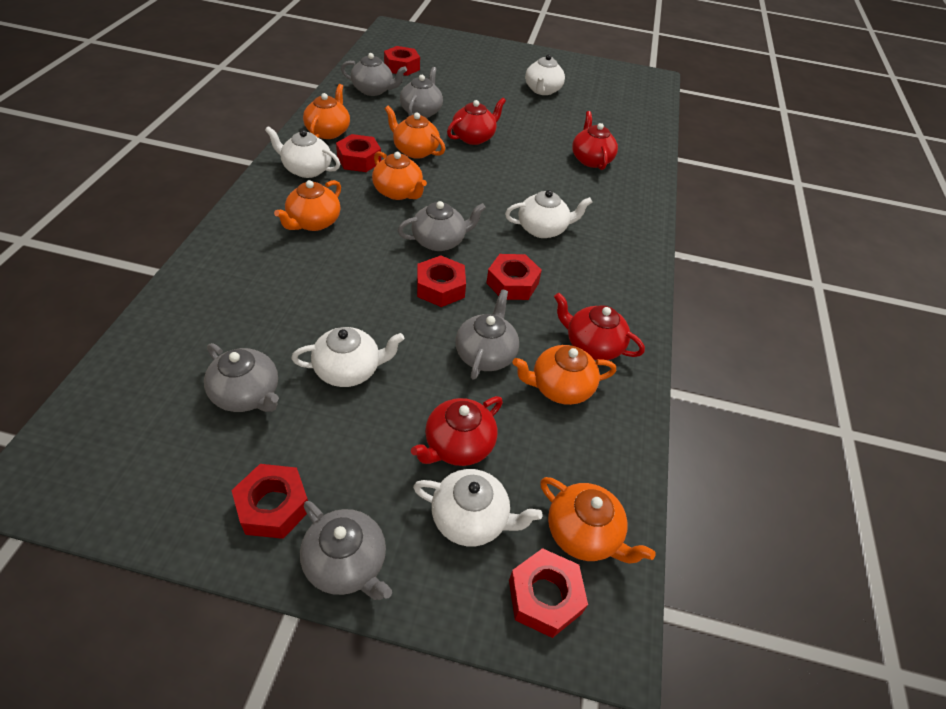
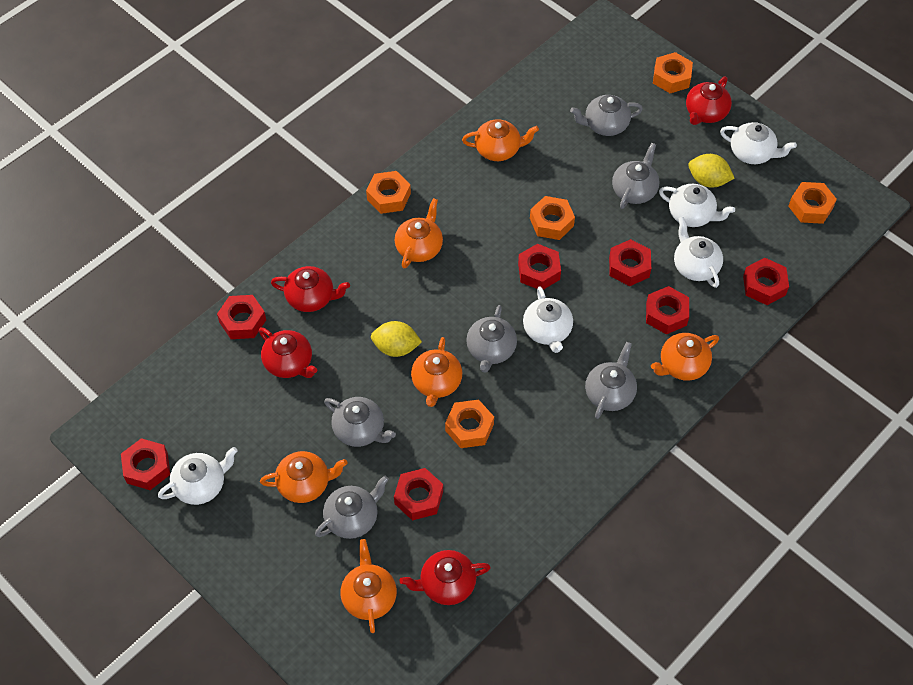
orange nut: none = 0 -> [366,171,411,214] [445,400,494,448] [530,196,575,240] [653,52,693,93] [788,182,837,224] = 5
red nut: [231,464,308,539] [336,134,381,172] [384,46,420,76] [417,255,466,307] [486,254,542,300] [509,548,588,638] = 6 -> [121,438,170,490] [217,295,266,339] [394,468,443,520] [518,244,561,290] [609,239,651,286] [646,286,689,334] [743,258,789,305] = 7
yellow lemon: none = 0 -> [371,321,422,357] [688,154,735,188] = 2

